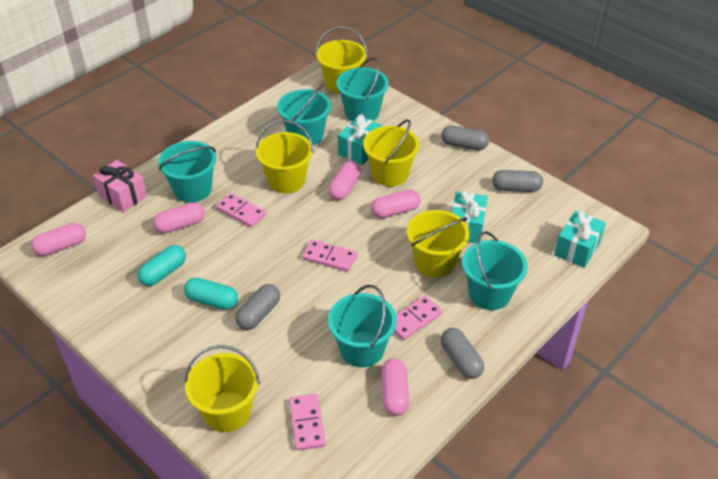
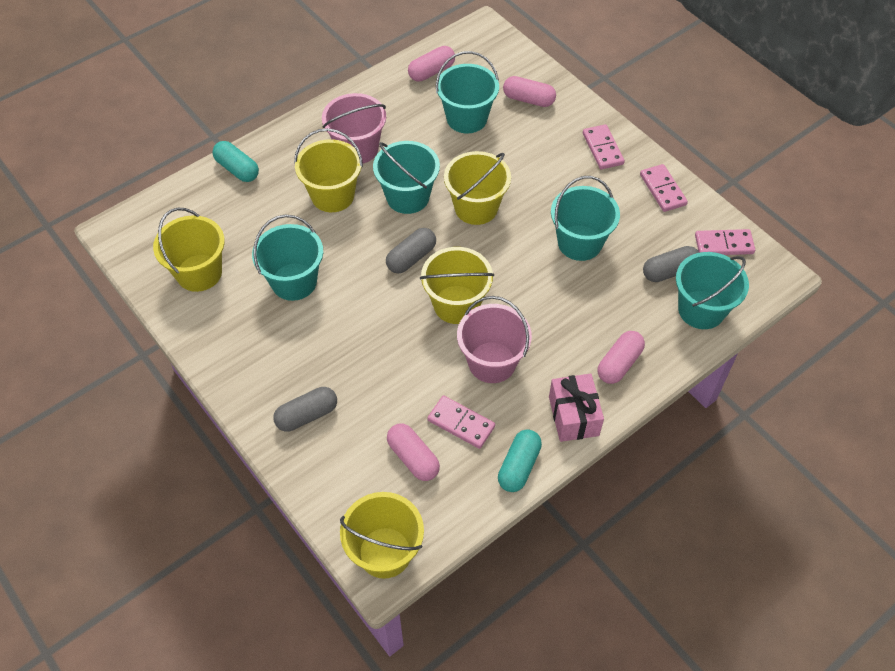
grey capsule: [236,284,280,330] [441,126,489,150] [441,328,484,379] [492,170,543,192] = 4 -> [273,387,337,432] [386,228,436,273] [643,246,699,282] = 3
pink bucket: none = 0 -> [322,93,386,163] [457,296,532,383] = 2
pink capsule: [31,223,86,256] [153,202,205,234] [328,161,361,200] [371,189,421,218] [381,359,410,416] = 5 -> [387,424,440,481] [408,46,455,82] [503,76,556,107] [597,331,645,384] = 4
turquoise gift: [338,115,383,165] [452,190,488,243] [554,211,606,268] = 3 -> none = 0

